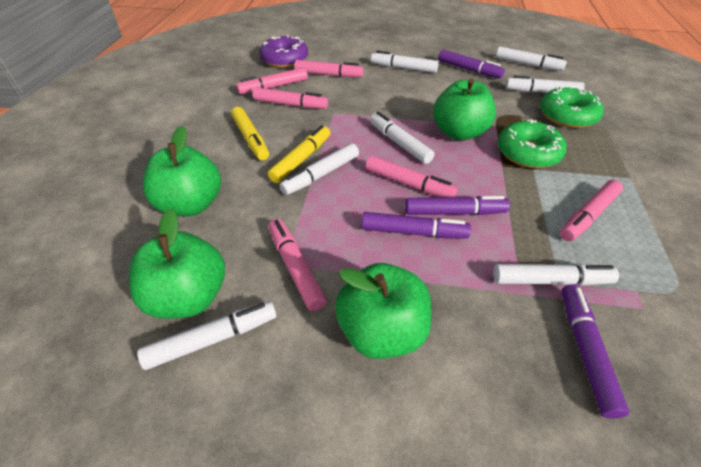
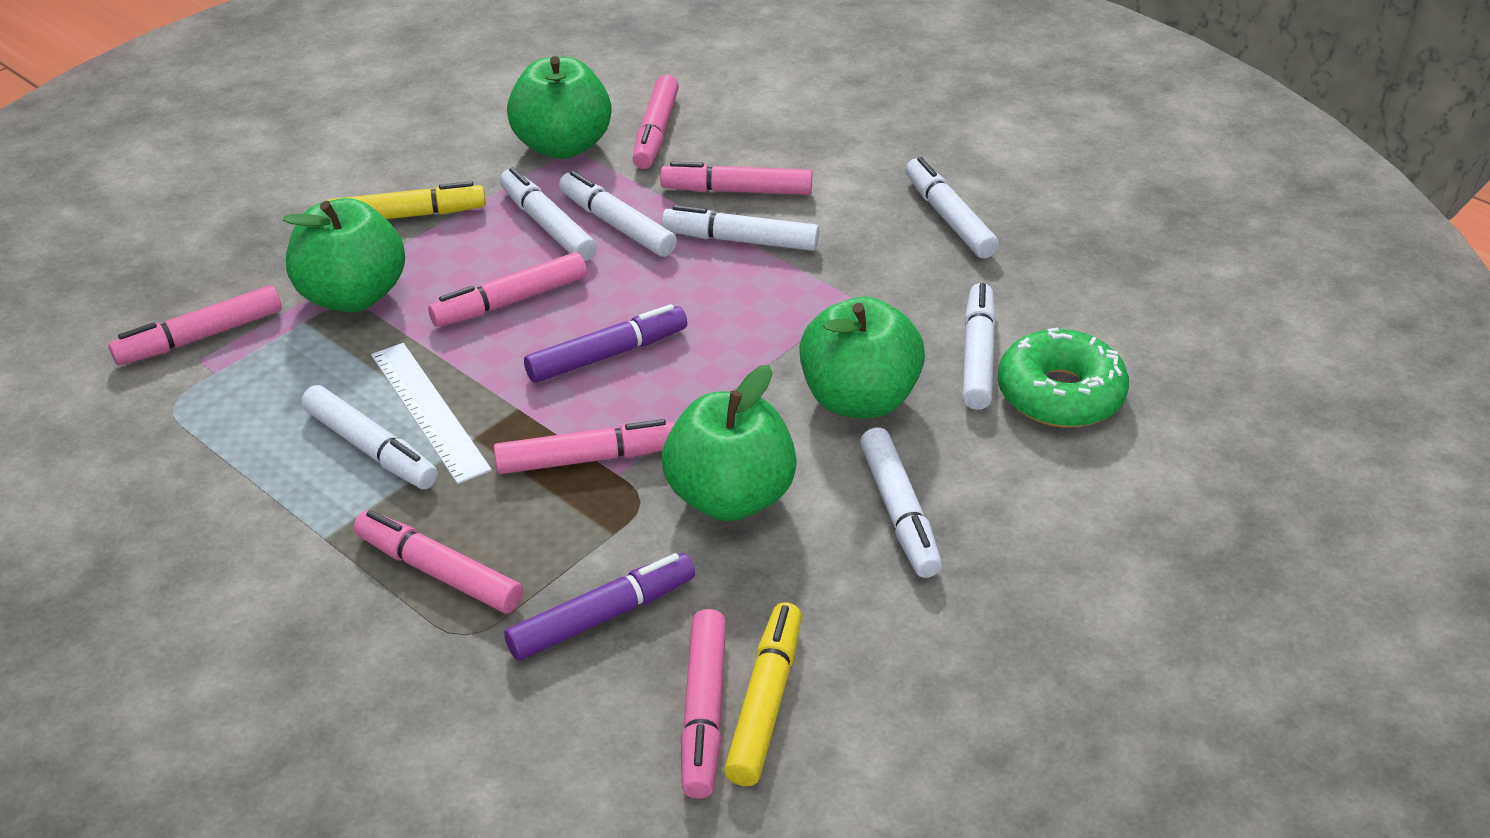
green donut: [498,120,567,168] [540,85,604,128] = 2 -> [998,327,1129,428] = 1
pink marker: [236,67,308,94] [253,87,328,109] [269,219,327,311] [294,60,364,77] [365,156,458,197] [560,180,623,241] = 6 -> [109,285,282,365] [354,510,523,613] [428,252,587,327] [493,419,675,474] [632,75,679,169] [660,162,812,195] [681,609,726,799] = 7
purple donut: [259,35,308,68] = 1 -> none = 0
purple marker: [362,212,471,239] [405,196,510,215] [438,50,505,79] [561,284,629,419] = 4 -> [504,553,695,661] [524,304,687,383] = 2
white ruler: none = 0 -> [371,343,492,484] = 1

